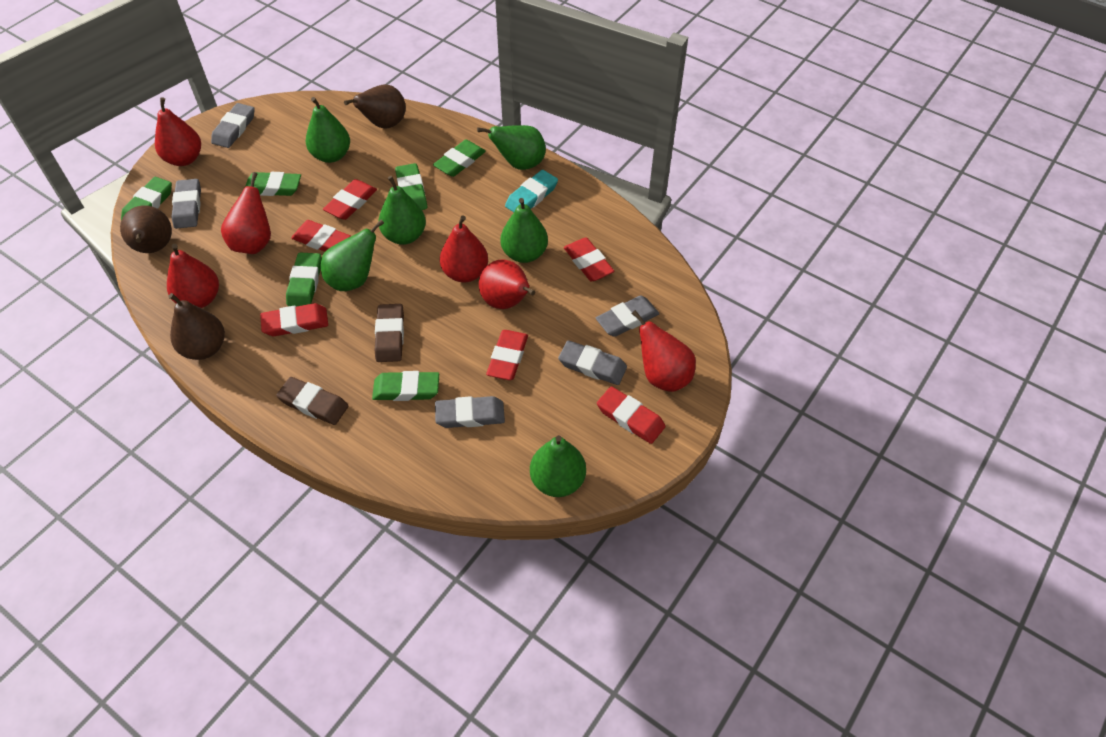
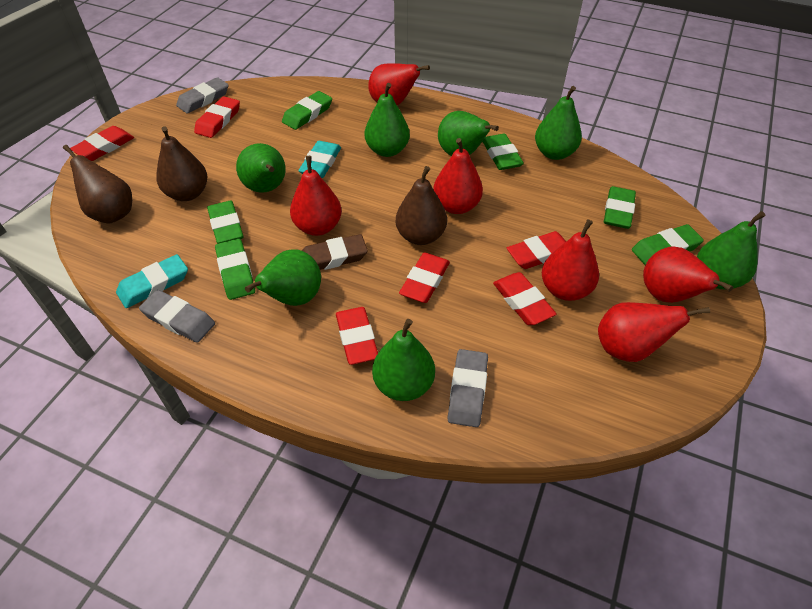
brown eraser: [276,377,348,425] [375,304,404,362] = 2 -> [302,234,368,270] = 1
green pear: [306,97,350,163] [321,220,384,291] [378,176,426,245] [477,125,546,170] [500,198,548,263] [530,435,586,497] = 6 -> [236,143,286,193] [245,249,321,306] [365,83,410,157] [372,319,435,401] [438,111,499,156] [535,86,582,160] [697,211,765,289] = 7
grey eraser: [171,179,201,229] [211,103,255,148] [435,396,505,428] [558,340,627,385] [596,295,660,337] = 5 -> [139,290,215,343] [176,77,229,114] [448,349,488,427] = 3
turquoise eraser: [505,170,558,212] = 1 -> [116,254,188,308] [298,141,341,178] = 2

